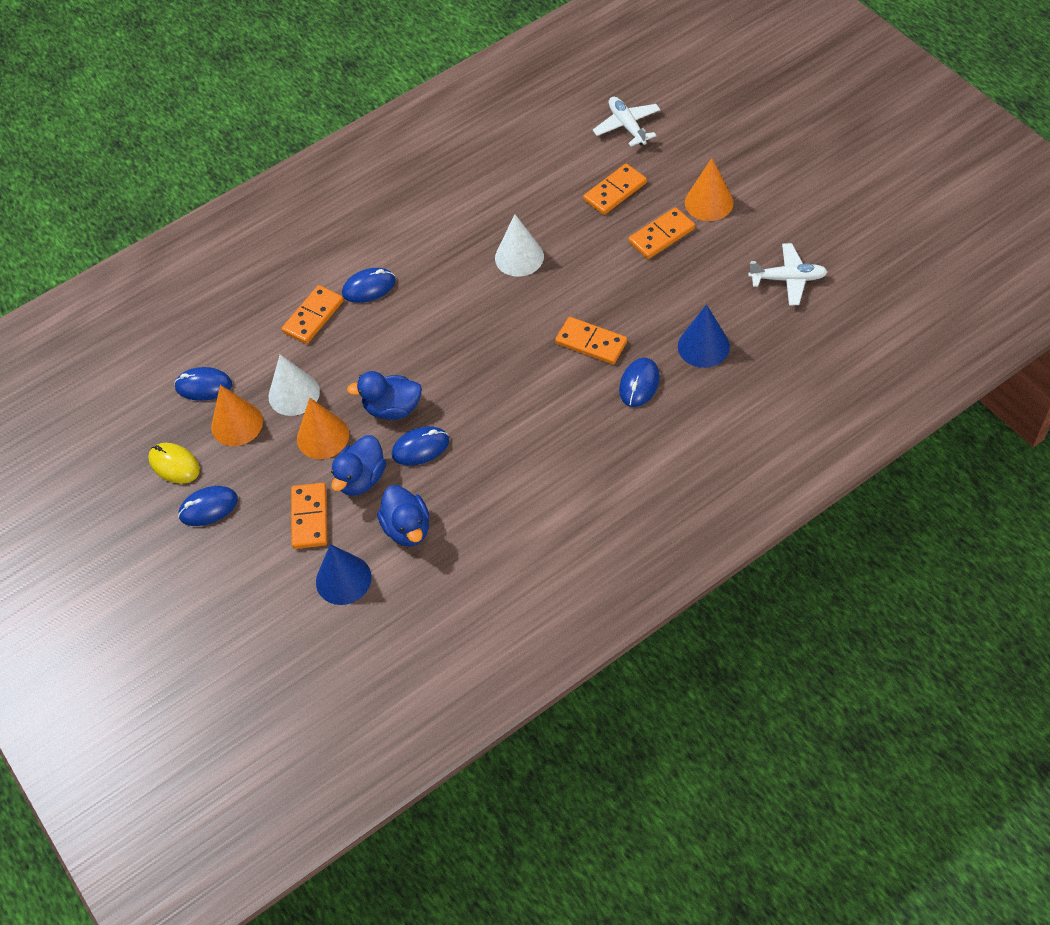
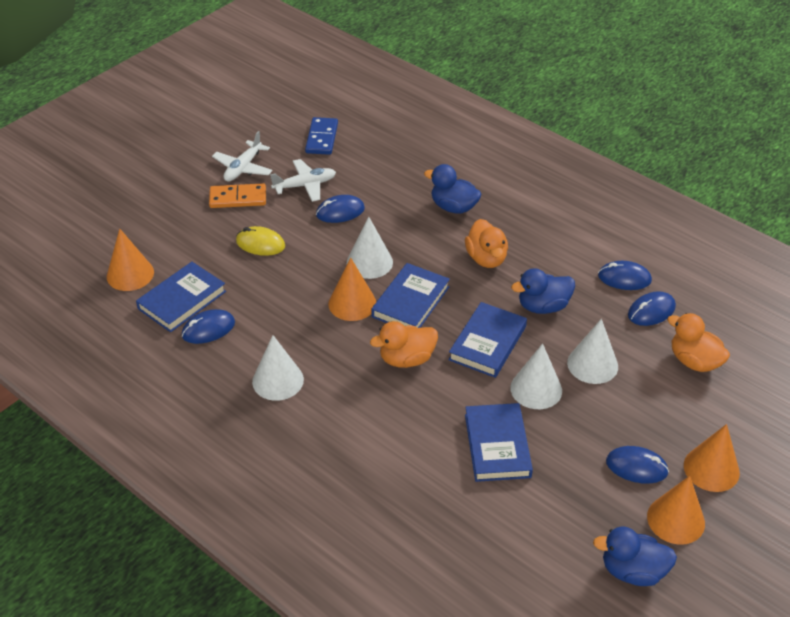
blue book: none = 0 -> [136,262,226,332] [371,263,450,328] [449,302,527,378] [465,403,533,482] = 4
blue cone: [316,544,372,605] [678,304,730,368] = 2 -> none = 0
blue domino: none = 0 -> [305,117,338,155] = 1
orange cone: [211,385,263,446] [297,398,349,459] [685,158,734,221] = 3 -> [107,229,154,291] [328,258,376,321] [647,476,705,545] [684,424,740,492] = 4
orange domino: [282,285,344,344] [291,483,327,549] [555,317,627,364] [583,164,647,215] [628,207,695,259] = 5 -> [209,183,266,208] = 1
orange duck: none = 0 -> [370,321,438,368] [465,219,508,268] [667,313,730,372] = 3
white cone: [269,354,320,416] [495,214,544,277] = 2 -> [252,335,304,401] [347,217,393,279] [510,343,562,409] [567,319,618,384] = 4

